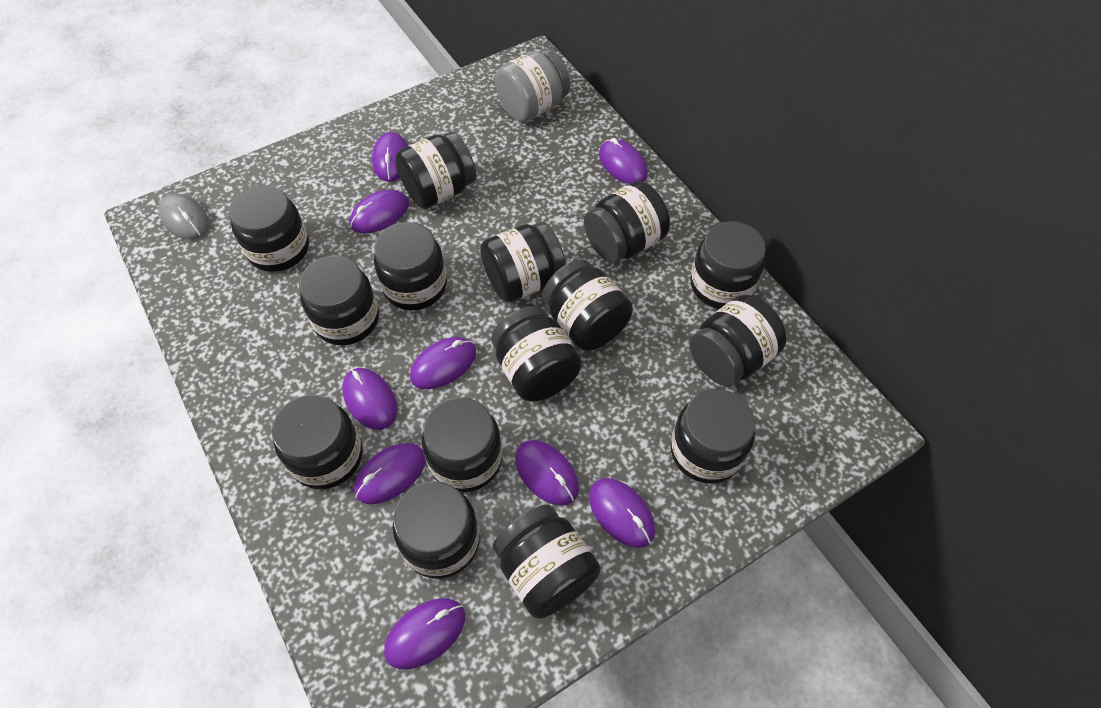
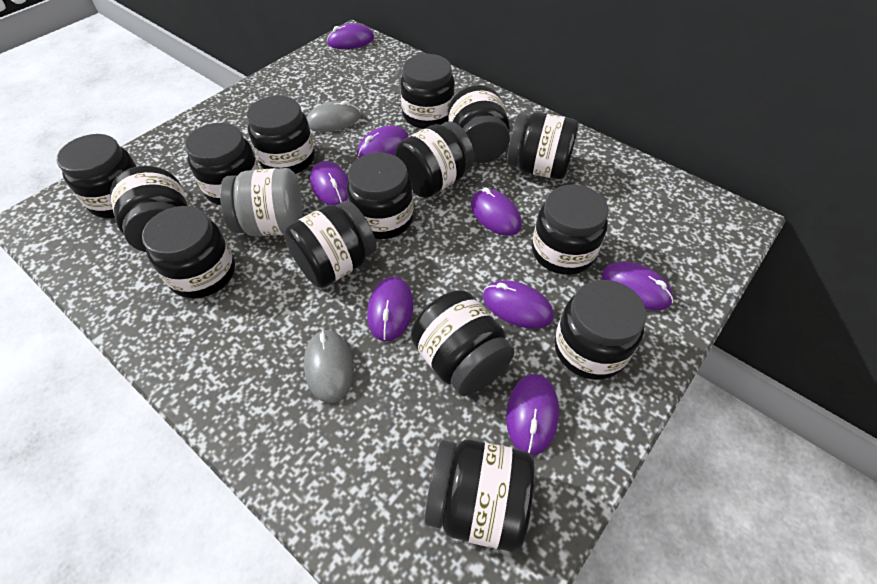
grey mouse: [159,193,209,240] = 1 -> [304,329,354,403] [306,100,360,132] = 2
purple mouse: [342,368,397,430] [349,190,409,233] [354,443,426,504] [372,132,408,182] [384,598,465,670] [410,337,476,389] [515,440,579,506] [589,478,655,548] [599,138,648,184] = 9 -> [310,161,349,206] [327,23,374,49] [357,126,409,158] [367,276,414,341] [471,187,521,236] [483,280,554,329] [506,374,559,455] [602,262,673,310] = 8

